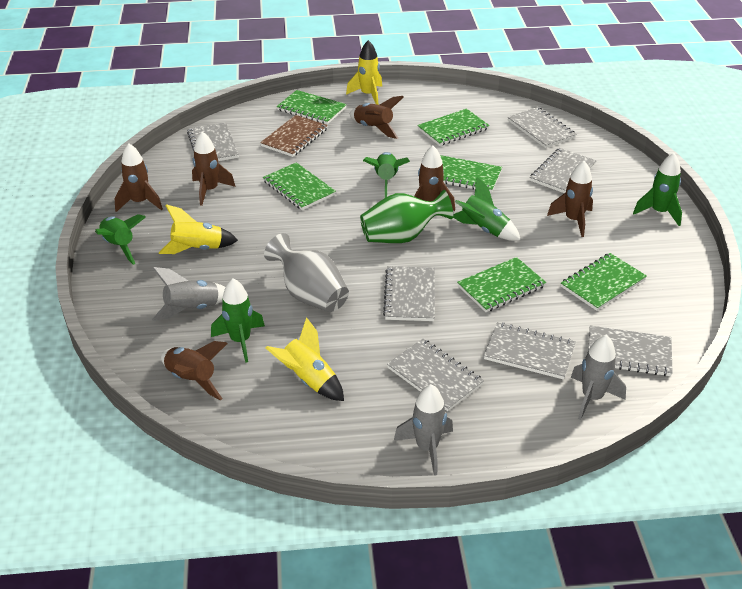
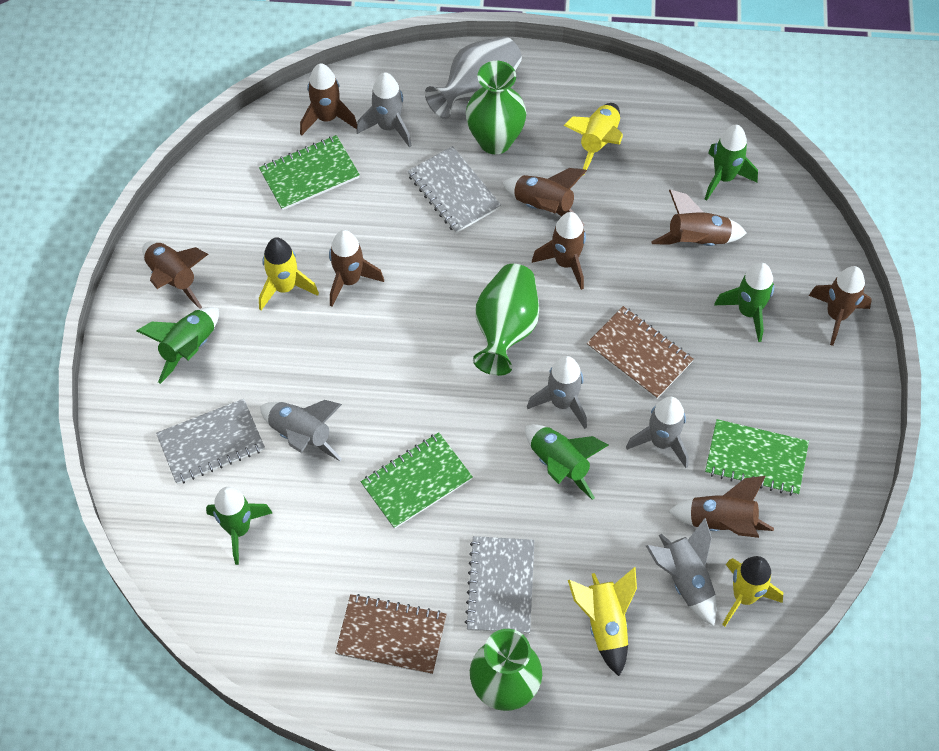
brown notebook: [260,115,328,157] = 1 -> [335,594,447,675] [587,306,694,399] = 2
brown rocket: [115,143,163,212] [161,341,228,400] [192,132,236,206] [350,96,404,139] [414,145,455,211] [547,161,593,237] = 6 -> [142,241,208,309] [300,63,357,136] [329,230,384,307] [503,168,587,226] [532,212,586,290] [651,190,746,246] [668,476,774,538] [809,266,872,346] = 8
green notebook: [263,162,336,210] [277,90,347,125] [417,108,490,146] [440,155,502,193] [457,257,546,312] [561,253,647,311] = 6 -> [259,135,360,210] [361,432,473,529] [705,419,809,496] = 3
green vase: [360,190,453,243] = 1 -> [466,61,526,154] [470,629,542,711] [473,264,539,376] = 3
grey notebook: [187,123,239,161] [383,266,435,321] [387,339,484,411] [484,322,576,380] [508,107,576,148] [530,148,596,193] [588,325,673,376] = 7 -> [156,399,265,484] [407,146,501,233] [465,536,534,634] = 3
grey rocket: [152,267,225,321] [394,384,453,475] [571,334,626,420] = 3 -> [260,400,342,461] [356,72,412,148] [527,356,587,429] [626,397,689,468] [646,518,717,626] = 5
yellow rocket: [159,204,238,254] [266,317,344,401] [346,40,382,105] = 3 -> [259,237,319,310] [563,103,623,176] [568,567,637,676] [722,556,783,627] = 4

